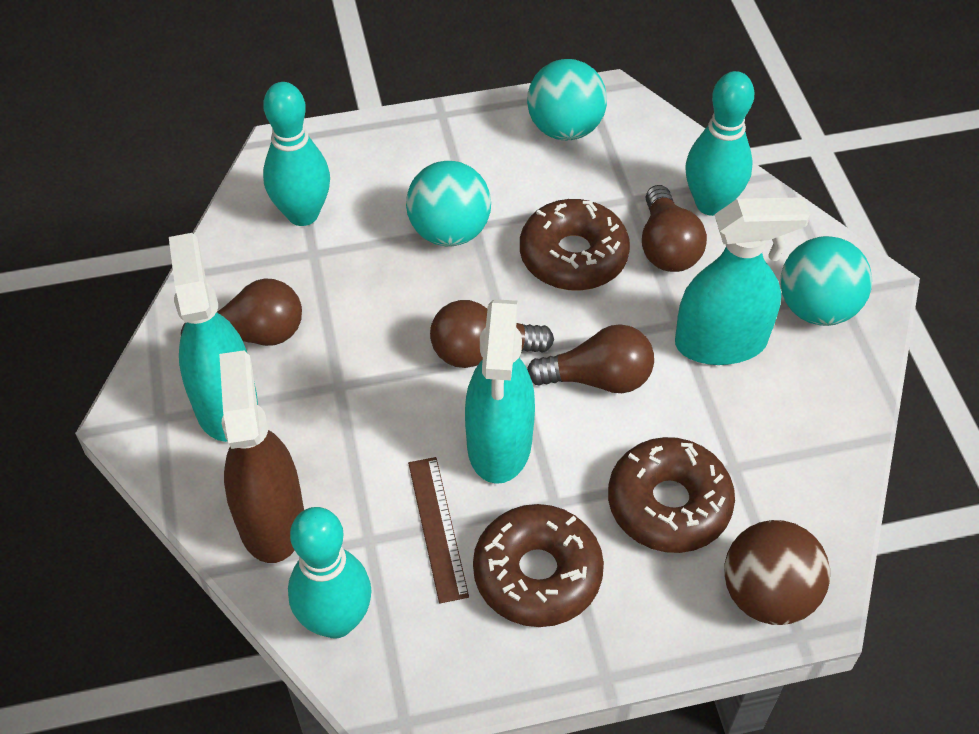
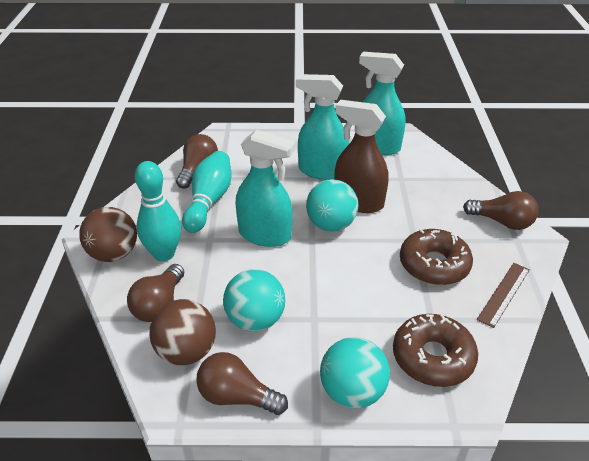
brown ball: [724,520,830,625] = 1 -> [79,207,137,262] [149,299,216,365] = 2
brown donut: [473,504,604,627] [520,199,630,291] [608,437,735,553] = 3 -> [393,314,478,387] [400,229,473,285] = 2
turquoise bowling pin: [263,82,330,226] [288,507,372,638] [685,71,754,216] = 3 -> [135,161,181,261] [182,151,232,233] = 2

